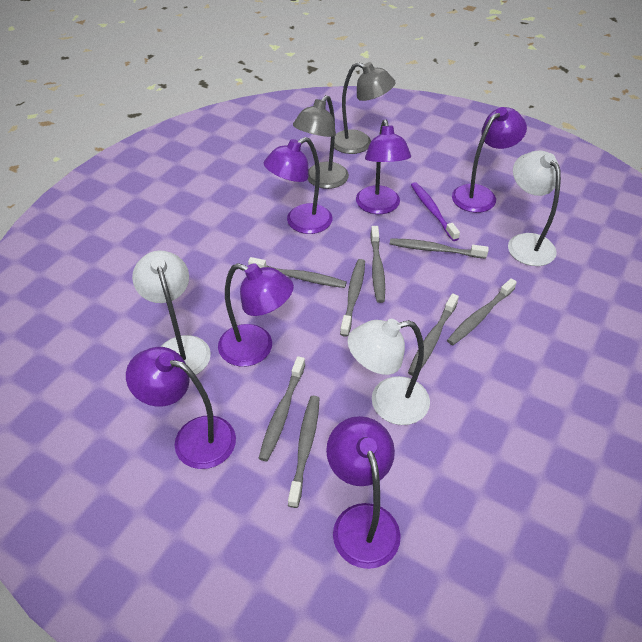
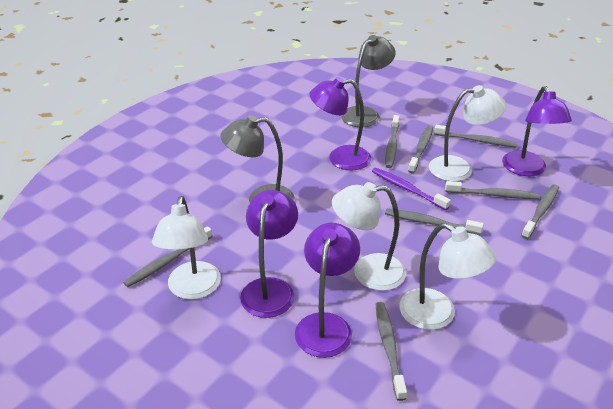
purple lamp: [126,347,236,469] [218,263,294,367] [264,137,332,234] [326,416,401,569] [356,119,411,214] [452,107,527,213] = 6 -> [240,190,298,318] [295,223,360,358] [309,77,371,170] [502,86,572,176] = 4
white lamp: [132,250,211,378] [348,319,430,425] [508,150,561,266] = 3 -> [152,196,221,300] [332,182,406,291] [399,223,496,330] [429,85,506,182] = 4

